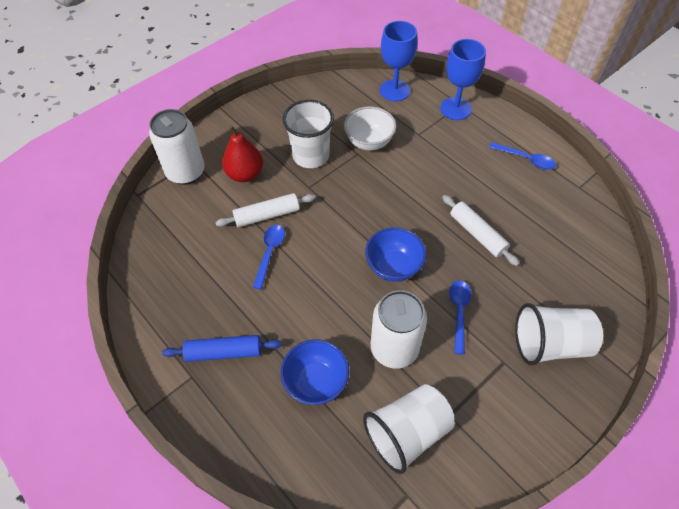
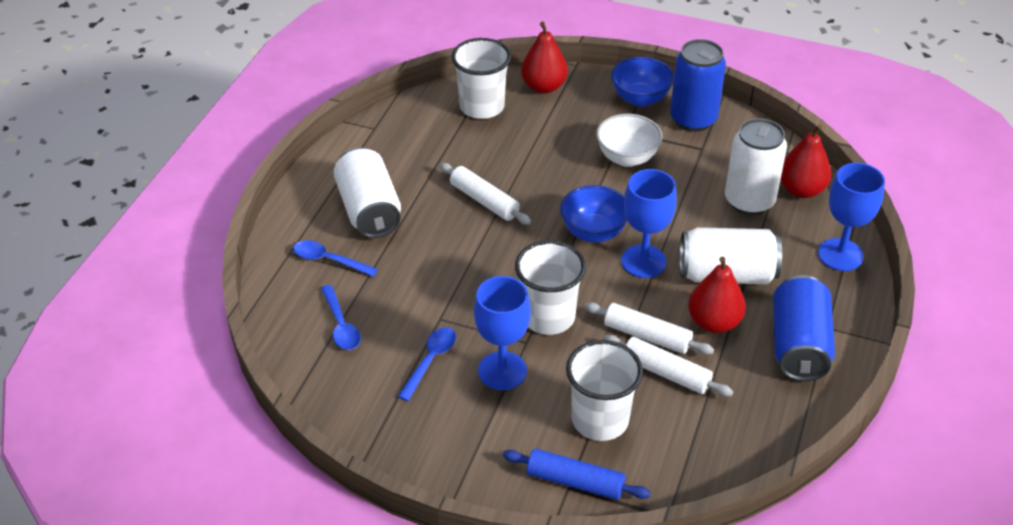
blue can: none = 0 -> [670,39,726,132] [773,275,835,381] = 2
blue goblet: [380,21,418,101] [440,39,486,120] = 2 -> [474,276,531,390] [621,169,677,278] [818,163,885,271] = 3
red pear: [222,125,263,182] = 1 -> [521,22,568,94] [688,257,746,333] [781,124,831,198] = 3
white can: [149,109,205,185] [371,290,427,369] = 2 -> [334,147,401,238] [680,227,782,284] [725,118,787,215] = 3
white rolling pin: [215,193,315,227] [442,195,520,266] = 2 -> [440,163,531,225] [584,302,714,355] [604,335,733,397] = 3

